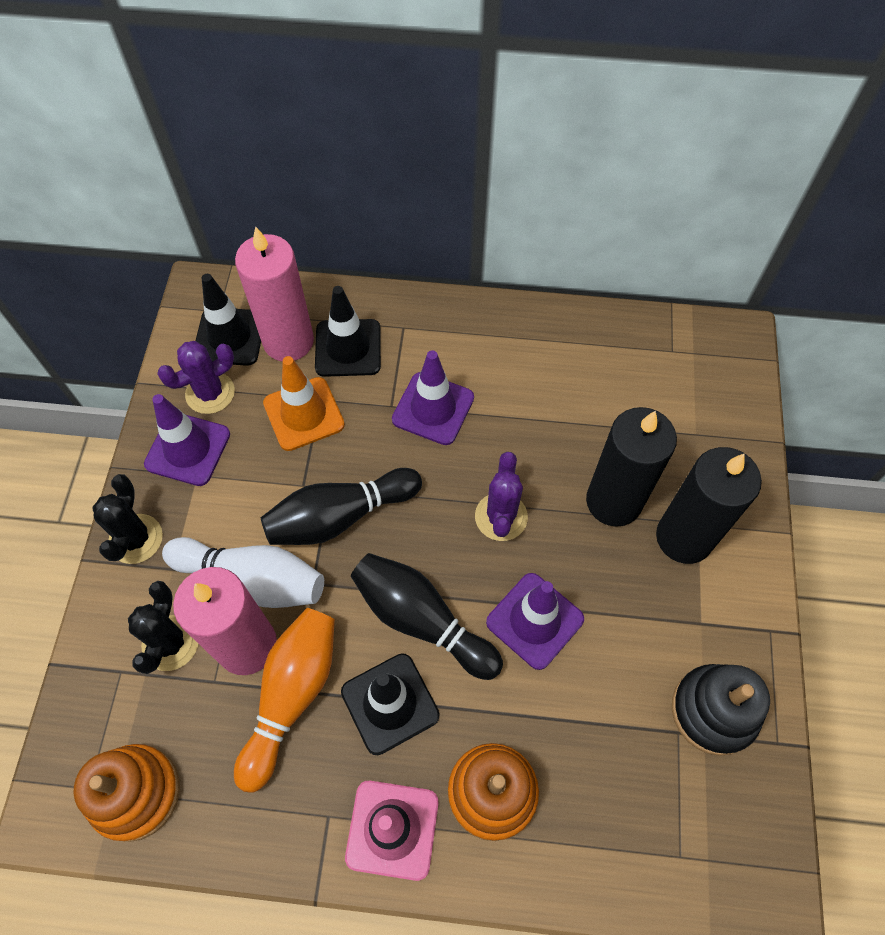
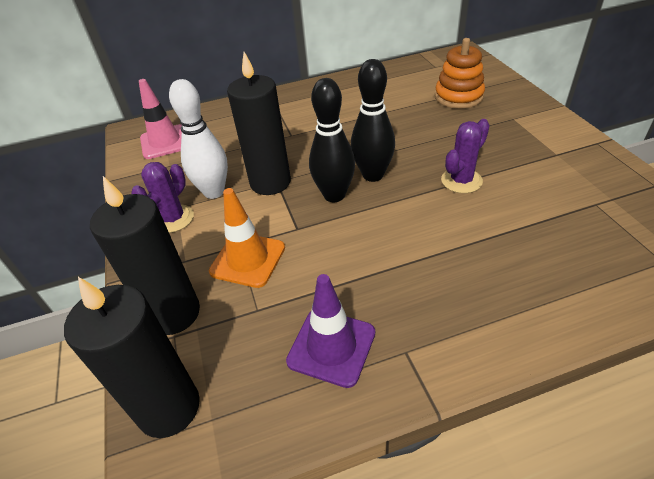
black cactus: [92,474,163,564] [128,581,198,674] = 2 -> none = 0
black candle: [586,407,677,527] [656,447,762,564] = 2 -> [64,277,200,438] [90,176,200,335] [227,52,291,195] = 3
black stacking toy: [672,664,770,756] = 1 -> none = 0
black traffic cone: [196,274,261,366] [315,286,381,377] [341,653,440,755] = 3 -> none = 0
orange bowling pin: [234,608,335,793] = 1 -> none = 0
orange stacking toy: [74,744,180,842] [448,743,539,841] = 2 -> [435,38,485,109] = 1
pink candle: [173,567,277,675] [235,226,314,362] = 2 -> none = 0
purple traffic cone: [144,394,230,486] [392,350,474,445] [486,573,584,670] = 3 -> [286,274,375,388] = 1

